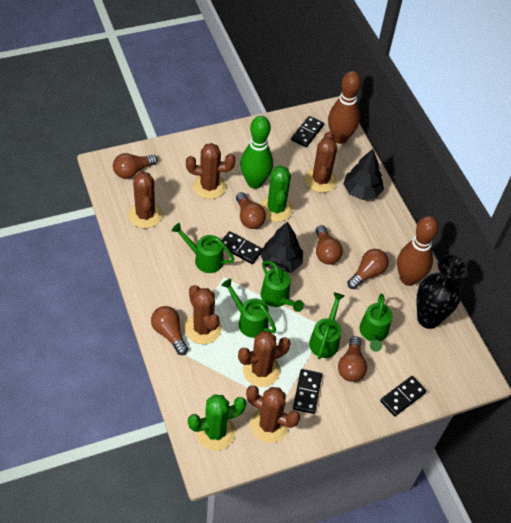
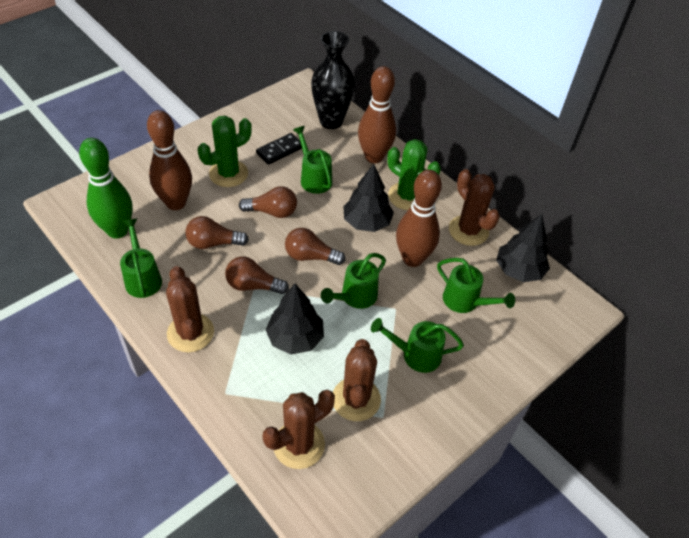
black domino: [222,231,262,264] [291,116,324,147] [293,369,322,414] [380,376,427,416] = 4 -> [256,133,302,165] = 1
black tree: [260,221,303,273] [343,149,384,200] = 2 -> [266,284,324,354] [343,164,394,232] [496,214,550,282] = 3
brown bowling pin: [328,71,361,144] [397,216,439,286] = 2 -> [147,110,192,210] [358,66,396,163] [396,170,442,267] = 3
brown cactus: [129,171,163,228] [185,285,222,344] [186,143,236,199] [238,331,291,387] [246,385,300,443] [305,131,337,193] = 6 -> [166,266,214,352] [263,390,335,469] [333,339,381,421] [449,169,500,246] = 4
brown light bulb: [113,153,158,179] [151,306,188,355] [236,192,266,229] [316,225,343,265] [338,336,367,382] [347,249,389,289] = 6 -> [186,216,249,249] [225,256,289,294] [239,186,297,218] [285,228,345,265] = 4

